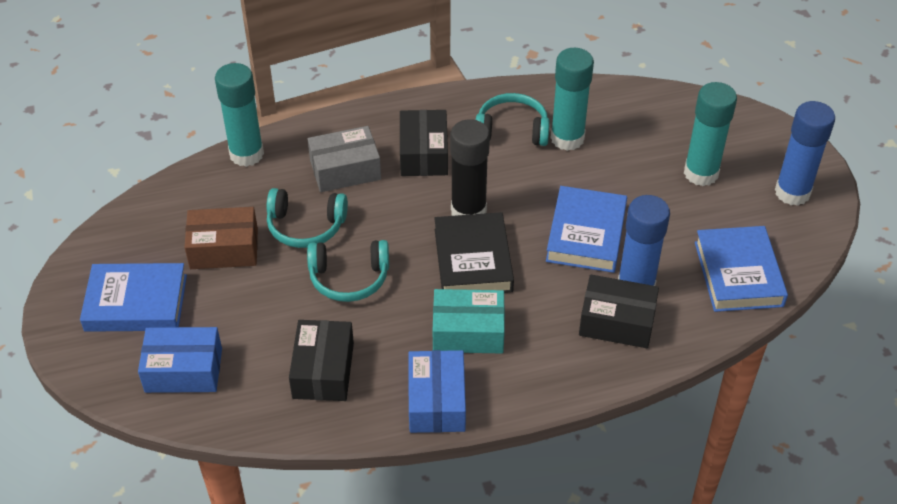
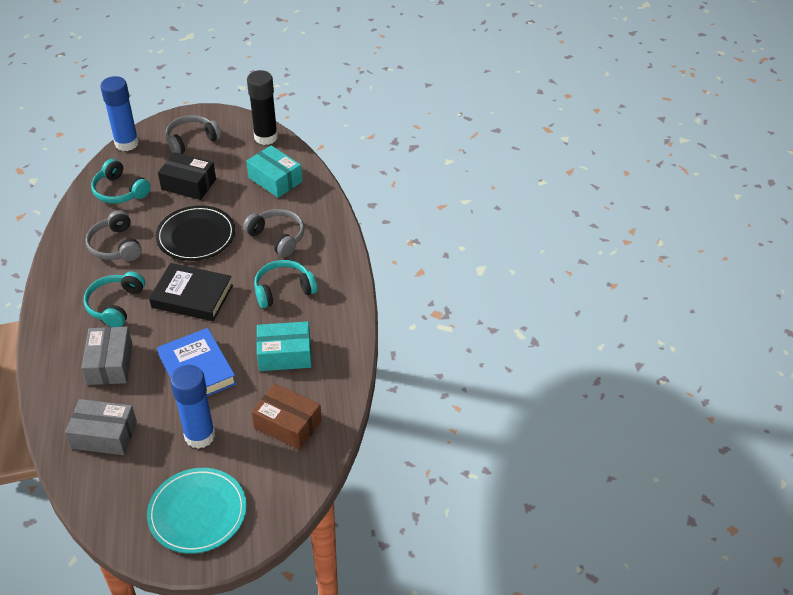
black box: [289,320,354,401] [400,110,448,176] [579,275,659,348] = 3 -> [158,152,216,200] = 1
black plate: none = 0 -> [156,205,235,261] = 1
blue book: [80,263,187,332] [546,186,627,273] [695,226,788,312] = 3 -> [157,328,236,396] = 1
blue box: [138,327,222,393] [409,350,466,433] = 2 -> none = 0
grey box: [308,126,381,192] = 1 -> [65,399,137,455] [81,327,132,385] = 2
grey headphones: none = 0 -> [85,210,142,261] [165,115,222,154] [243,209,305,257] = 3
turquoise box: [433,289,505,353] = 1 -> [246,145,303,198] [257,321,312,371] = 2
turquoise glue stick: [215,63,264,167] [551,48,594,151] [684,82,737,186] = 3 -> none = 0
turquoise plate: none = 0 -> [147,468,247,554] = 1

